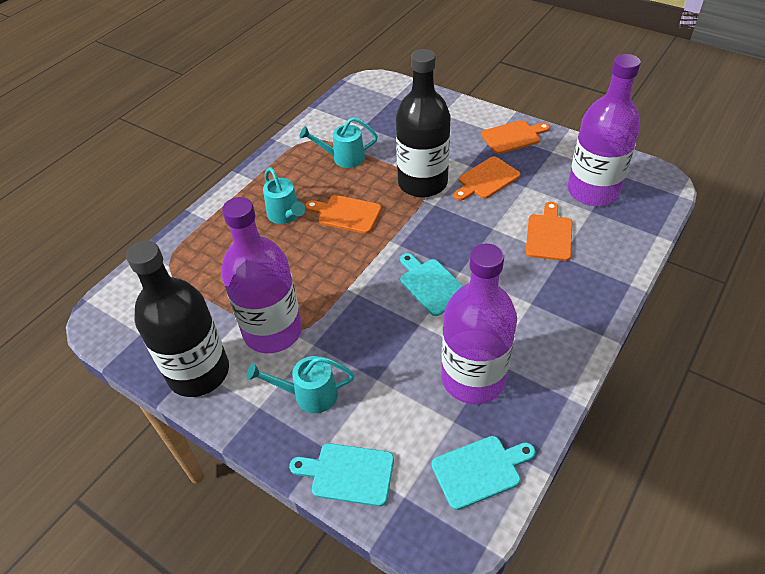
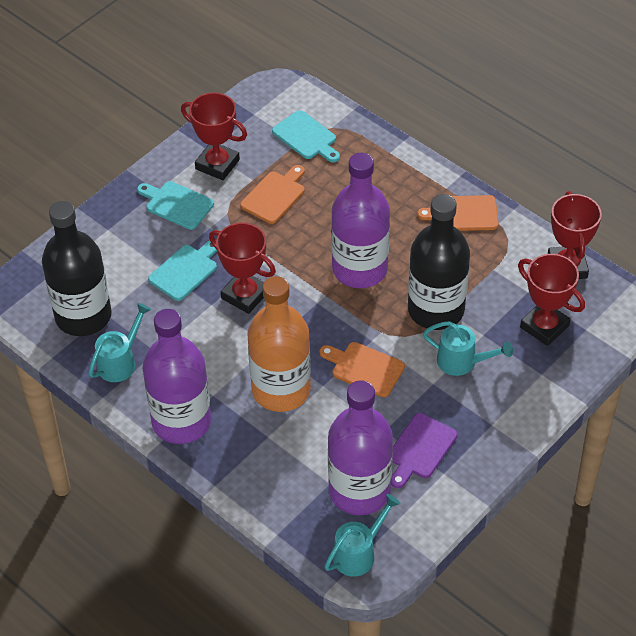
orange bottle: none = 0 -> [248,276,311,412] = 1
orange cutting board: [305,195,382,234] [454,156,520,201] [481,120,550,154] [526,202,572,261] = 4 -> [240,165,305,224] [319,342,405,397] [417,195,499,231] = 3
purple cutting board: none = 0 -> [391,413,457,488] = 1
red trophy: none = 0 -> [181,92,247,180] [209,223,276,314] [518,254,585,346] [548,191,602,279] = 4

